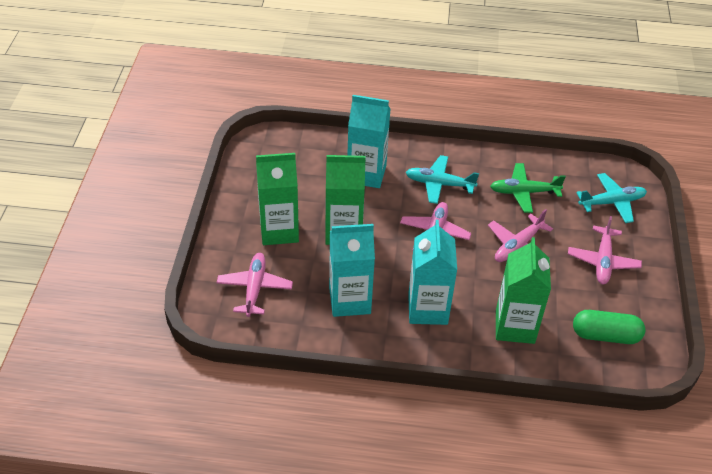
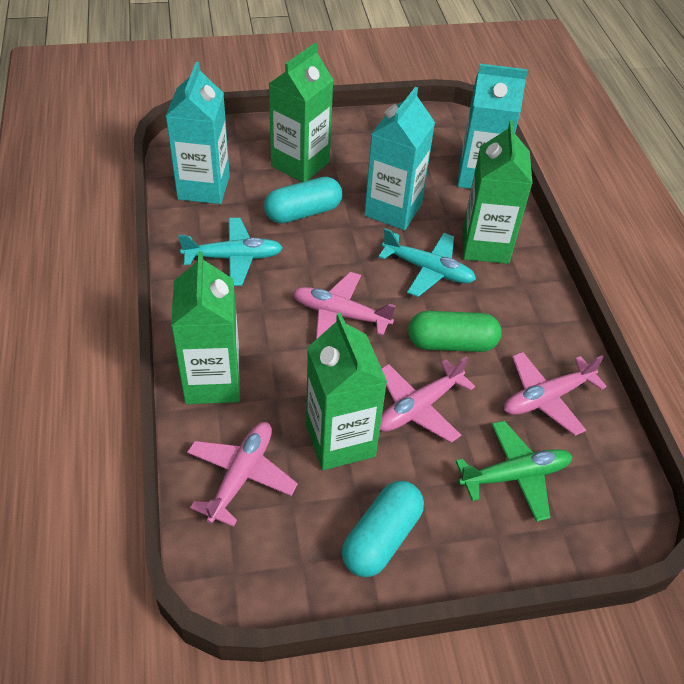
green carton: [256,153,299,245] [325,155,366,245] [496,237,551,344] = 3 -> [171,251,240,404] [269,43,333,182] [306,313,387,470] [463,120,533,264] = 4
turquoise capsule: none = 0 -> [264,177,342,224] [342,481,424,577] = 2

